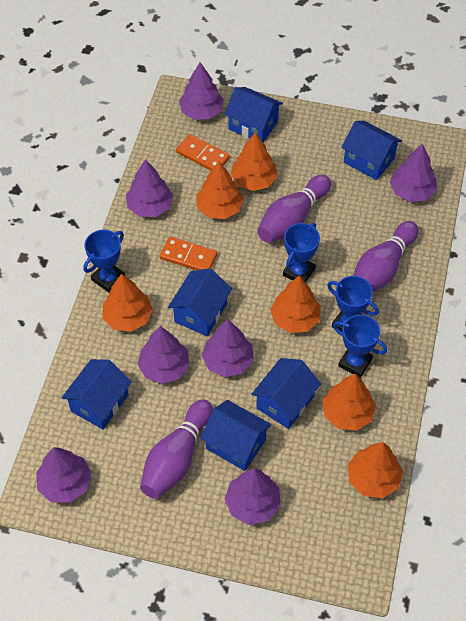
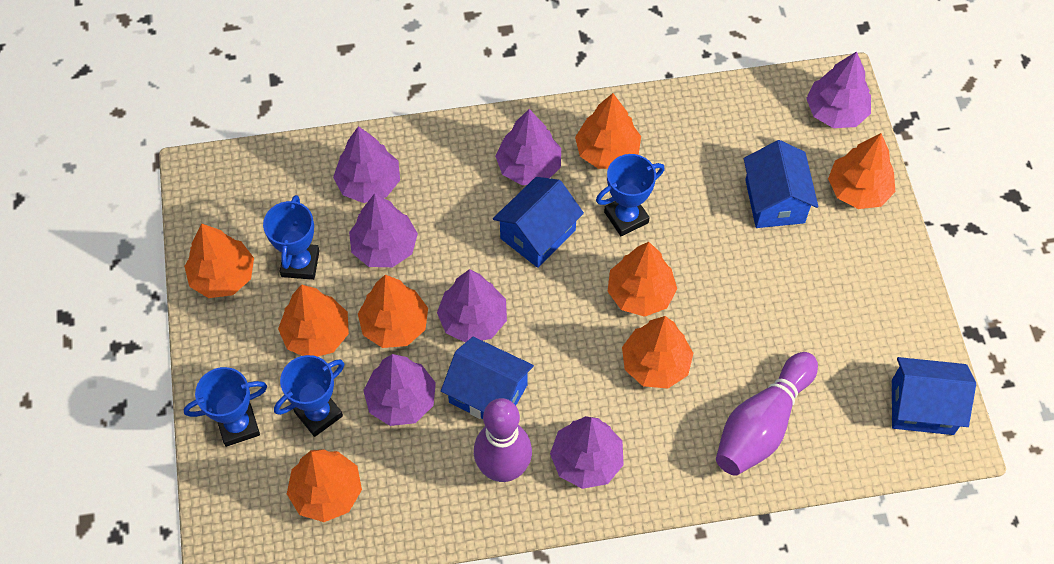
blue house: [61,359,132,430] [168,268,232,336] [200,400,272,471] [224,87,283,142] [251,358,321,429] [341,121,402,180] = 6 -> [441,337,534,419] [493,177,584,268] [744,140,818,228] [892,357,976,435] = 4
orange domino: [160,237,217,270] [176,134,230,171] = 2 -> none = 0
orange tree: [102,274,153,332] [196,161,244,219] [231,132,278,191] [270,276,321,333] [323,374,376,431] [348,442,403,498] = 6 -> [184,224,254,298] [278,284,349,357] [287,449,362,522] [358,275,428,348] [575,93,641,169] [607,242,677,317] [622,316,693,388] [828,133,895,209] = 8
purple bowling pin: [140,399,213,499] [257,175,331,243] [354,221,419,292] = 3 -> [474,398,532,482] [716,352,818,476] = 2

